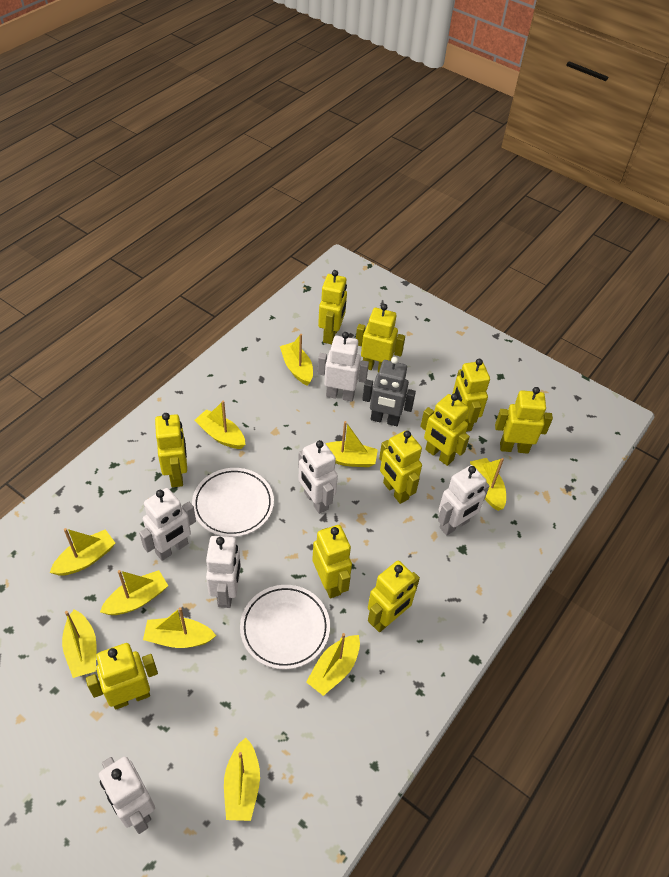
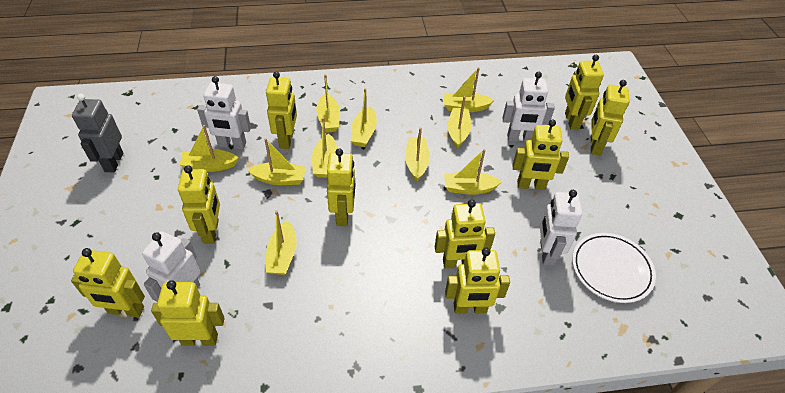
white plate: [192,468,274,537] [240,585,330,669] = 2 -> [572,233,656,303] = 1
white robot: [99,757,155,834] [139,488,196,561] [206,536,241,608] [298,440,338,514] [318,332,369,401] [438,465,490,535] = 6 -> [142,231,200,302] [197,76,251,149] [502,72,555,142] [540,190,582,266] = 4

